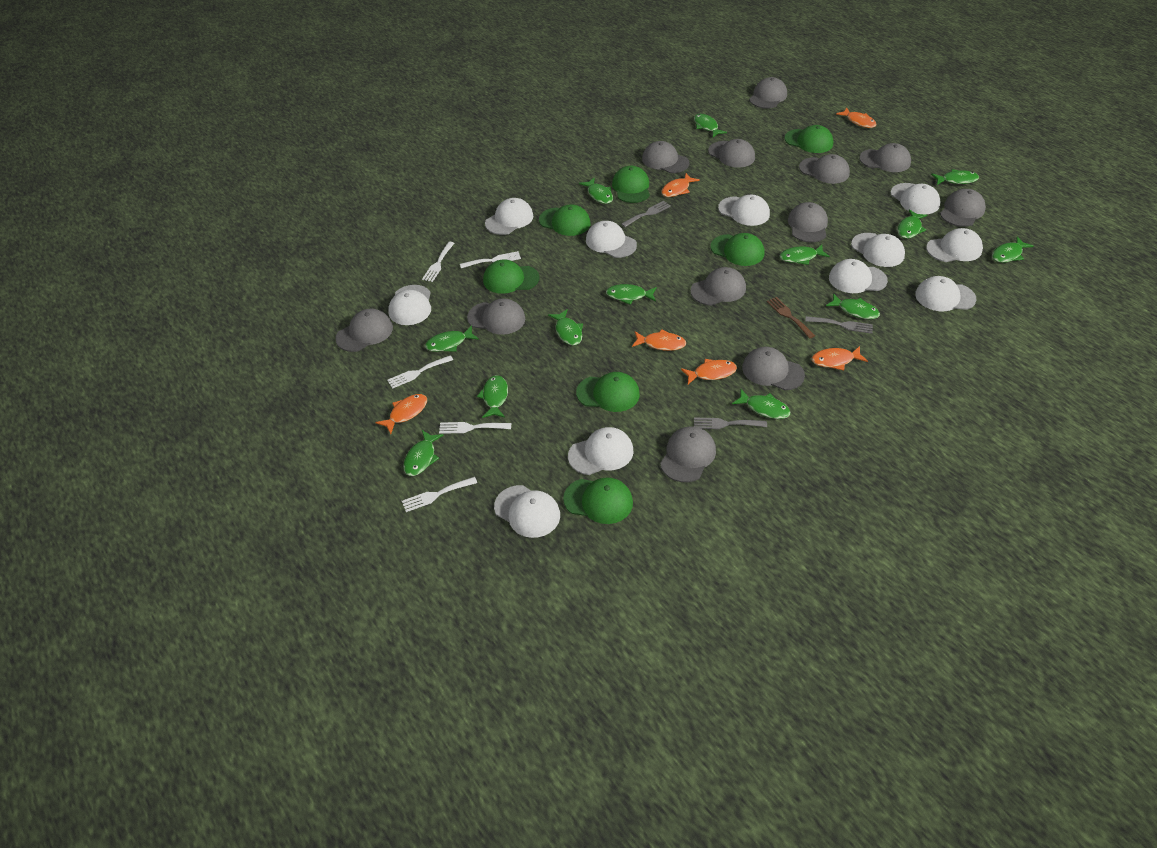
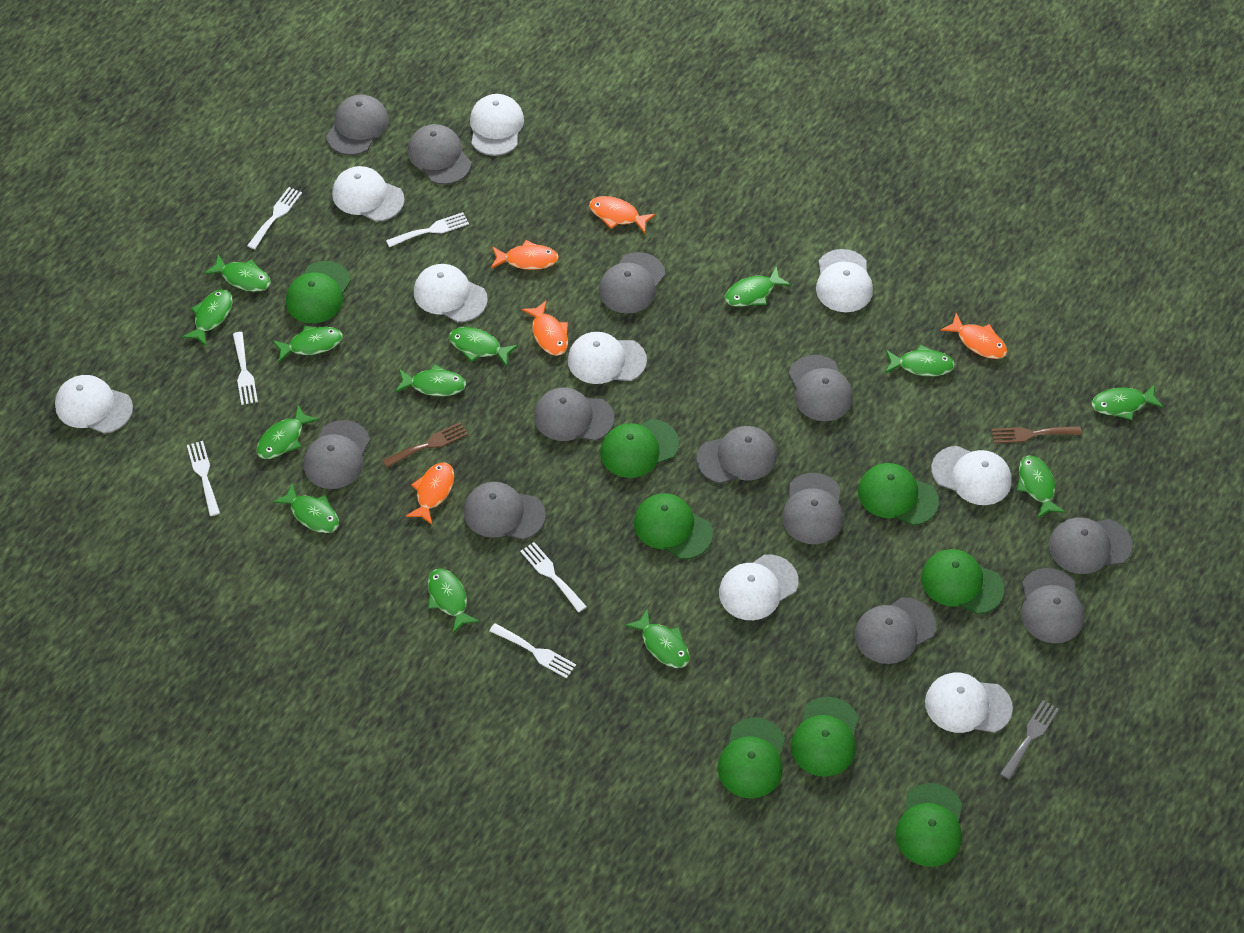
brown fork: [767,297,815,339] = 1 -> [382,422,468,468] [991,426,1082,444] = 2
green cap: [483,259,540,294] [539,204,590,236] [563,477,633,524] [576,372,640,412] [612,166,650,203] [710,233,764,266] [784,125,833,153] = 7 -> [286,261,351,323] [600,419,679,478] [634,493,713,559] [718,717,785,799] [791,697,859,777] [858,463,939,525] [896,783,962,867] [921,549,1004,614] = 8
grey fork: [621,201,671,227] [694,418,767,429] [805,316,873,334] = 3 -> [1000,700,1059,780] = 1
orange fish: [375,394,427,434] [632,329,686,351] [661,173,700,197] [681,359,737,384] [812,346,868,370] [836,107,877,128] = 6 -> [406,462,454,525] [491,240,559,270] [521,300,568,356] [589,196,656,233] [940,313,1007,359] = 5
white cap: [388,285,431,325] [485,198,533,235] [494,485,560,538] [568,427,633,475] [586,221,637,258] [718,194,770,226] [829,259,888,293] [851,233,905,267] [891,183,940,214] [915,276,976,312] [926,228,983,262] = 11 -> [55,375,133,434] [332,166,405,222] [414,264,488,322] [470,94,524,156] [568,332,647,384] [719,554,798,620] [816,249,873,312] [925,672,1013,733] [931,446,1012,505] = 9
white fork: [387,355,453,389] [402,477,477,512] [422,242,454,282] [439,422,511,434] [460,251,521,268] = 5 -> [187,441,220,516] [233,332,258,405] [247,187,302,249] [386,212,469,247] [489,623,576,678] [520,542,587,612] = 6

